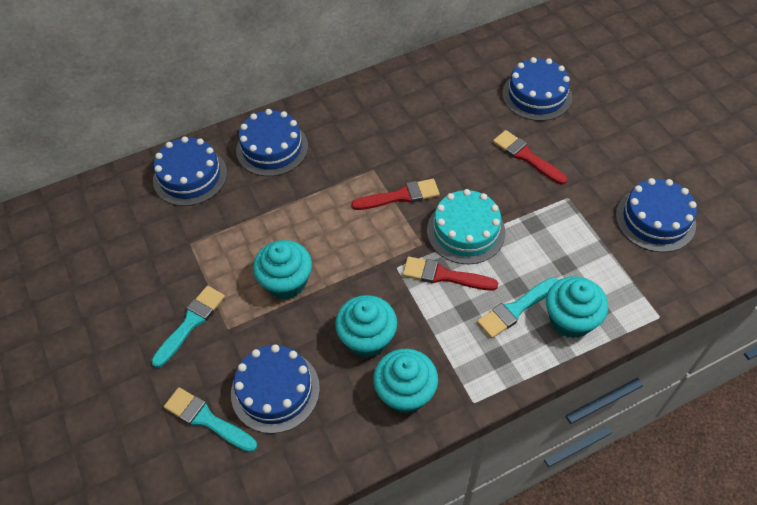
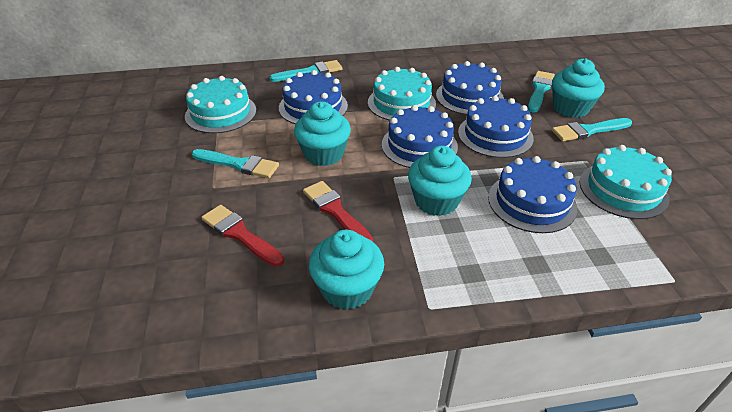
red brush: [351,179,440,210] [403,257,498,291] [493,130,567,185] = 3 -> [201,205,284,267] [303,181,373,242] = 2
turquoise brush: [151,286,225,368] [164,387,257,452] [477,277,558,338] = 3 -> [192,149,279,178] [269,60,342,82] [528,71,555,113] [552,118,632,141] = 4
turquoise cake: [427,189,505,264] = 1 -> [185,76,256,133] [368,67,436,121] [579,145,672,219] = 3

